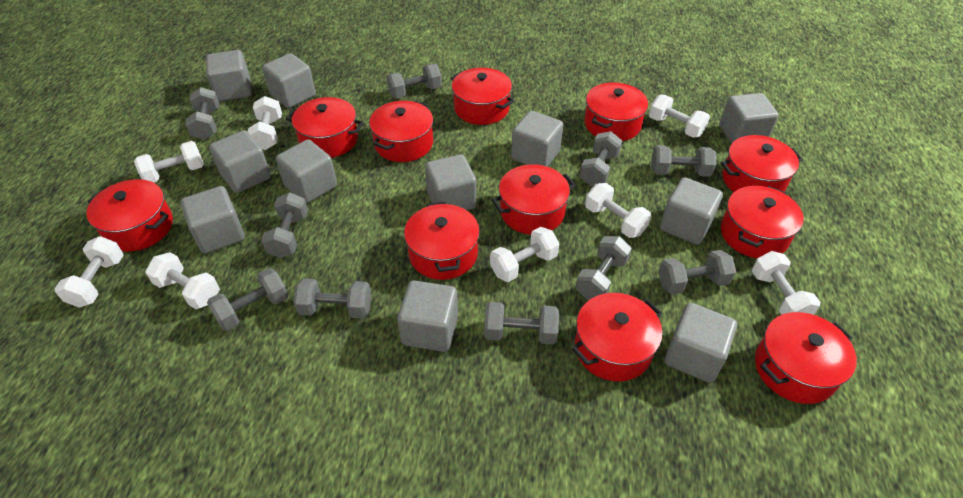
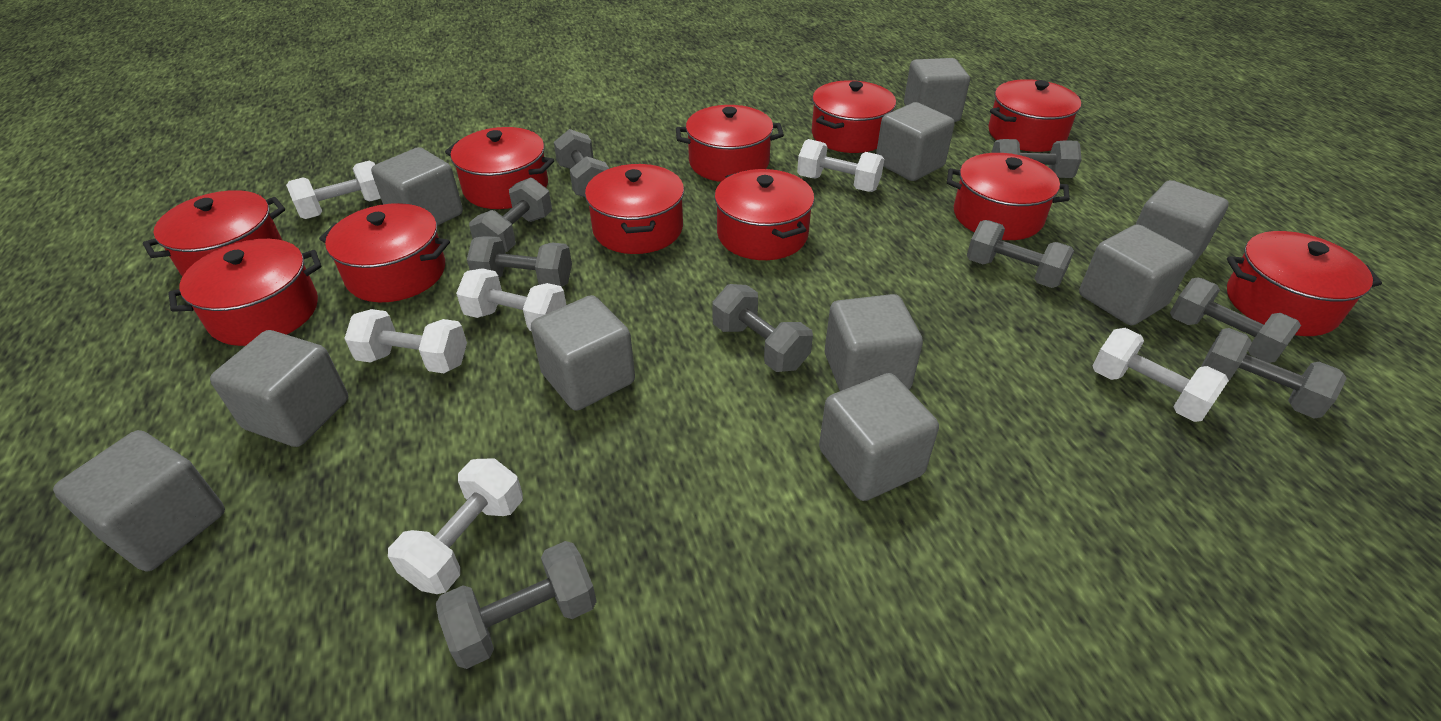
grey cube: [181,186,245,254] [206,50,252,101] [209,130,271,193] [262,53,316,108] [276,139,337,203] [397,280,458,352] [425,154,477,210] [511,111,563,167] [660,177,723,245] [664,303,737,383] [719,93,779,144] = 11 -> [53,430,225,572] [210,330,348,447] [371,147,463,226] [531,295,635,411] [819,373,939,501] [825,294,923,391] [876,102,955,181] [904,58,970,122] [1079,224,1194,325] [1135,180,1229,271] = 10
grey dumbbell: [185,87,219,140] [207,268,288,331] [261,192,308,258] [293,278,371,318] [386,64,442,98] [484,302,559,344] [576,236,632,300] [580,131,622,186] [651,145,716,177] [658,250,736,295] = 10 -> [436,541,597,669] [467,236,572,287] [469,177,552,252] [554,129,609,197] [712,284,813,372] [967,220,1074,288] [991,139,1082,178] [1170,277,1301,363] [1201,328,1347,419] = 9
white dumbbell: [54,236,124,308] [134,141,204,182] [145,252,220,309] [247,96,282,150] [490,227,560,282] [585,183,651,238] [649,94,710,138] [752,251,821,315] = 8 -> [286,161,381,219] [344,309,467,373] [388,459,523,594] [456,268,566,331] [797,139,884,192] [1093,328,1229,422] = 6

